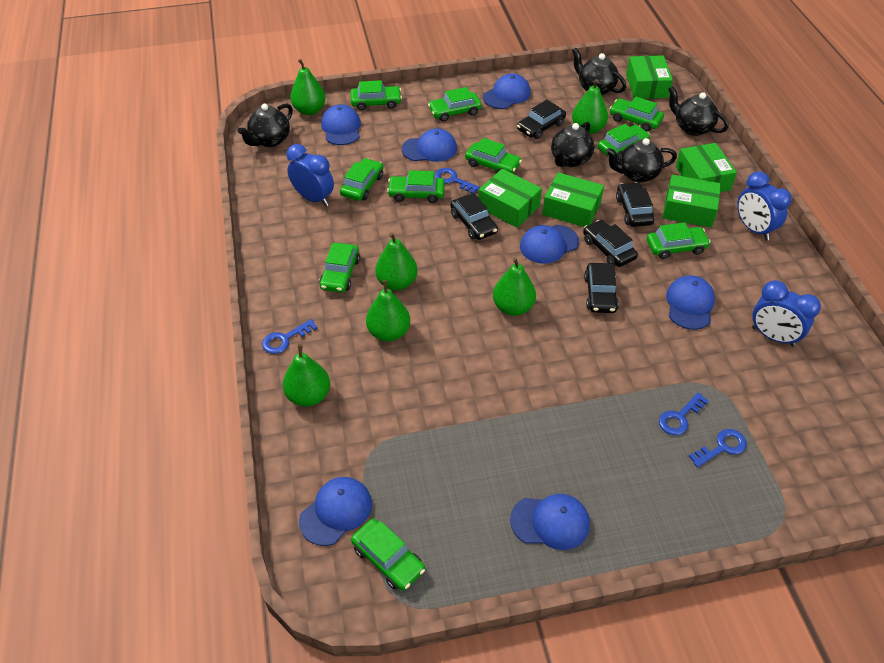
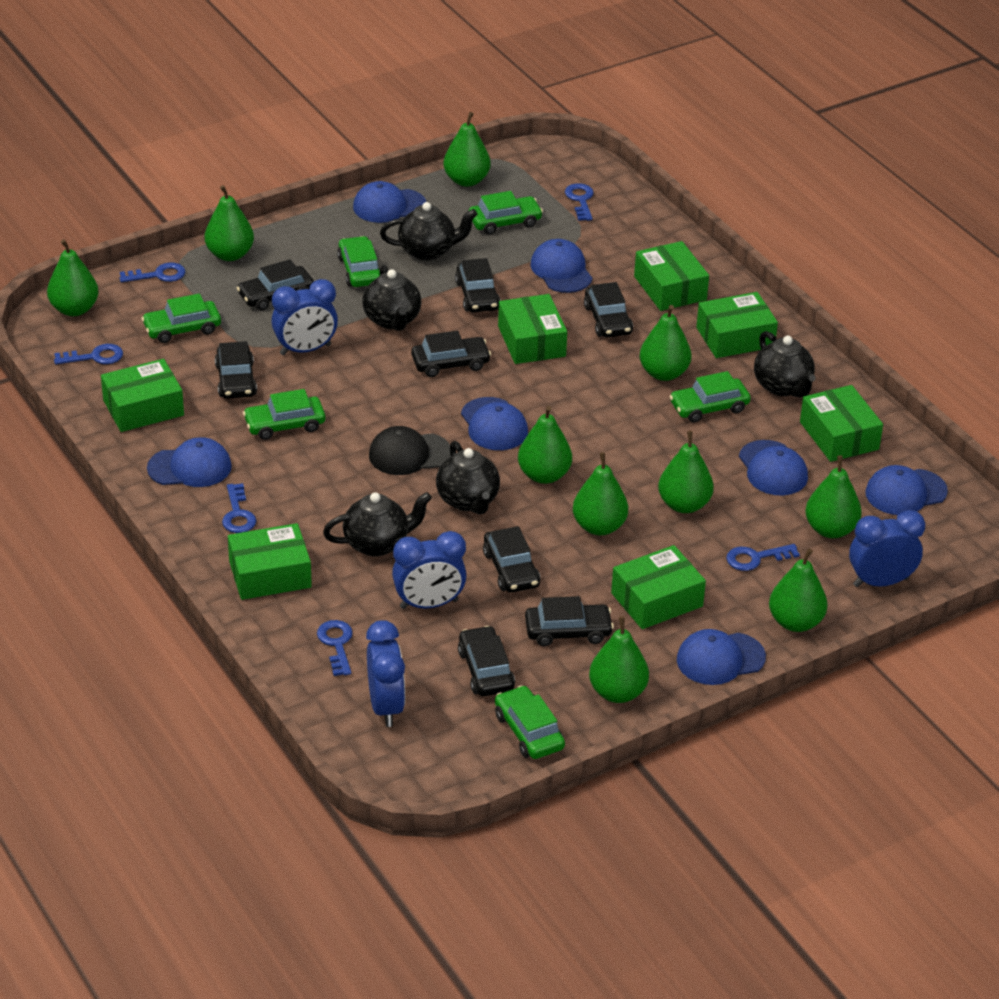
black cap: none = 0 -> [369,426,451,475] = 1
black car: [450,193,498,240] [517,100,566,139] [583,220,638,267] [584,263,619,313] [616,182,654,227] = 5 -> [215,341,257,399] [237,259,314,310] [411,331,491,377] [455,258,501,312] [458,626,515,696] [483,526,540,593] [525,596,614,646] [584,282,633,337] = 8
blue clock: [287,144,334,206] [737,171,792,241] [752,280,821,347] = 3 -> [271,279,338,355] [366,620,405,727] [392,531,467,609] [849,510,925,587] = 4
blue key: [262,319,317,354] [435,168,480,194] [659,392,709,435] [688,429,747,467] = 4 -> [54,344,123,365] [120,262,185,282] [222,483,256,533] [317,620,353,676] [565,183,594,221] [726,544,800,571] = 6
green box: [478,169,542,228] [542,172,604,227] [626,55,673,99] [662,175,721,228] [675,143,737,192] = 5 -> [101,359,184,432] [228,523,312,600] [498,294,567,364] [611,545,706,629] [634,241,709,311] [696,292,778,358] [800,385,883,462] = 7
green car: [319,243,360,293] [340,158,384,201] [350,80,402,111] [351,519,425,591] [387,170,445,203] [428,87,482,122] [465,138,522,174] [598,124,650,160] [609,96,664,131] [647,222,711,259] = 10 -> [142,294,221,343] [243,389,325,440] [337,236,380,287] [469,191,543,235] [495,685,565,759] [669,371,751,423] = 6
green pear: [283,344,330,407] [290,59,326,115] [366,280,410,342] [375,232,418,290] [493,257,536,316] [572,79,608,134] = 6 -> [47,239,99,316] [205,185,254,261] [443,112,491,187] [518,406,572,484] [573,452,628,535] [589,616,649,703] [639,305,692,381] [658,431,714,513] [769,549,828,632] [805,455,862,538] = 10

